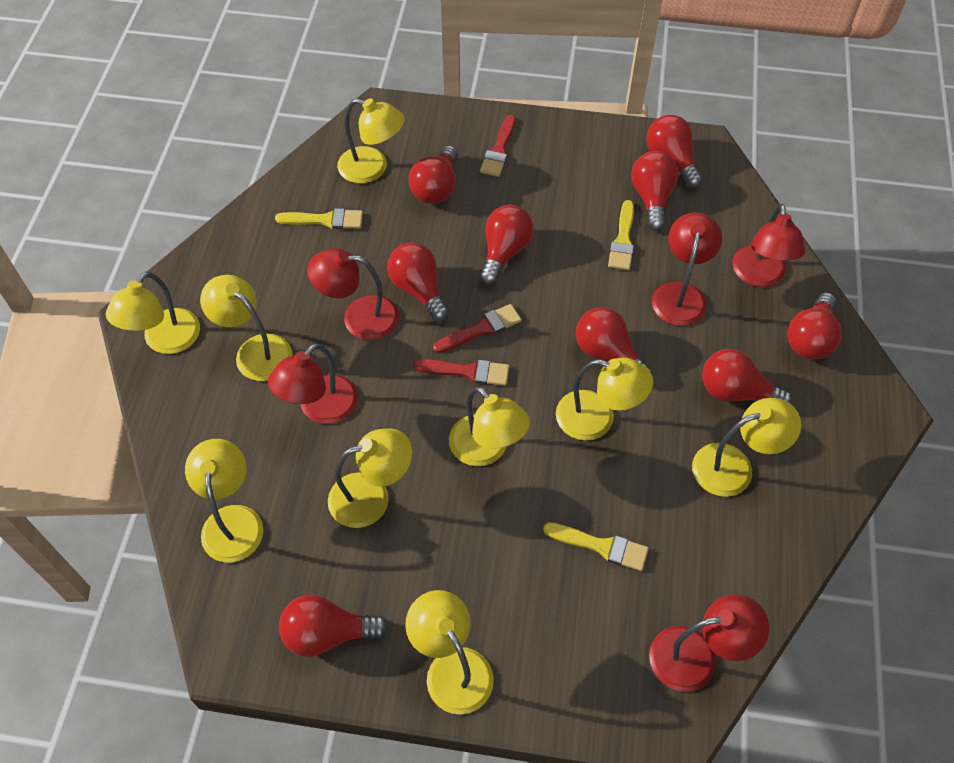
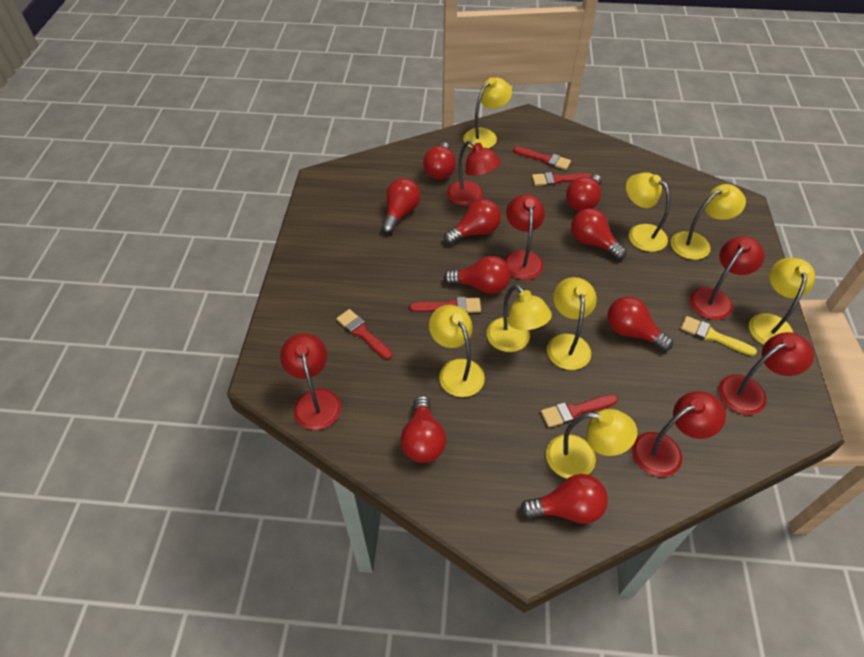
red brush: [413,359,509,386] [433,304,522,353] [480,115,515,177] = 3 -> [336,309,392,359] [409,297,481,313] [513,147,571,170] [532,172,592,186] [541,395,618,427] = 5
red lamp: [268,343,358,424] [307,248,399,340] [649,594,769,692] [652,212,722,326] [732,204,806,287] = 5 -> [280,333,341,430] [447,140,501,206] [504,194,545,280] [632,391,726,477] [690,236,765,320] [718,332,814,415] = 6
yellow brush: [275,208,363,229] [543,522,649,571] [608,200,634,270] = 3 -> [681,316,757,356] = 1
yellow lamp: [106,272,200,354] [185,439,263,562] [200,275,293,381] [328,428,412,528] [337,99,405,183] [405,590,494,715] [449,386,530,466] [556,358,653,441] [692,398,801,497] = 9 -> [429,305,485,397] [463,77,512,148] [487,285,552,352] [546,409,638,479] [547,277,597,370] [626,172,670,252] [671,184,746,260] [749,258,815,345] = 8

